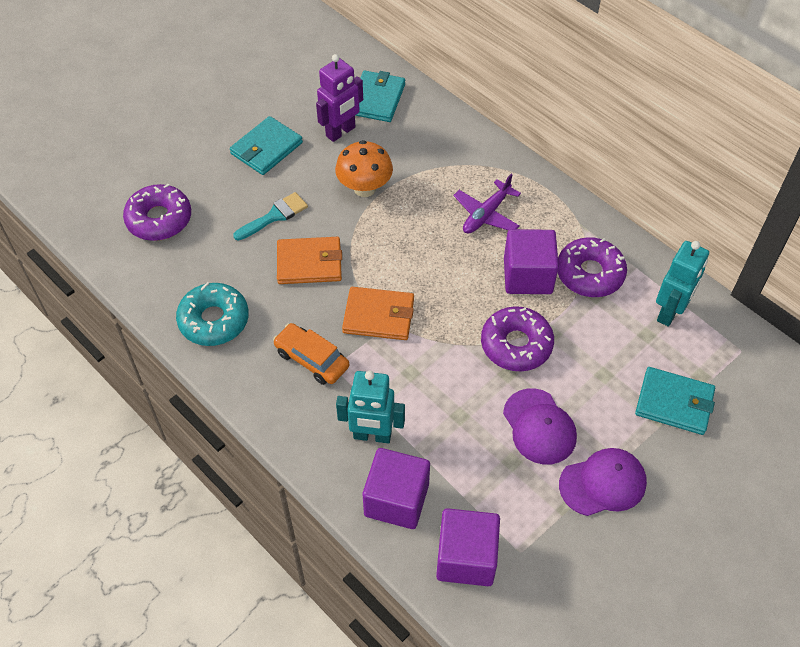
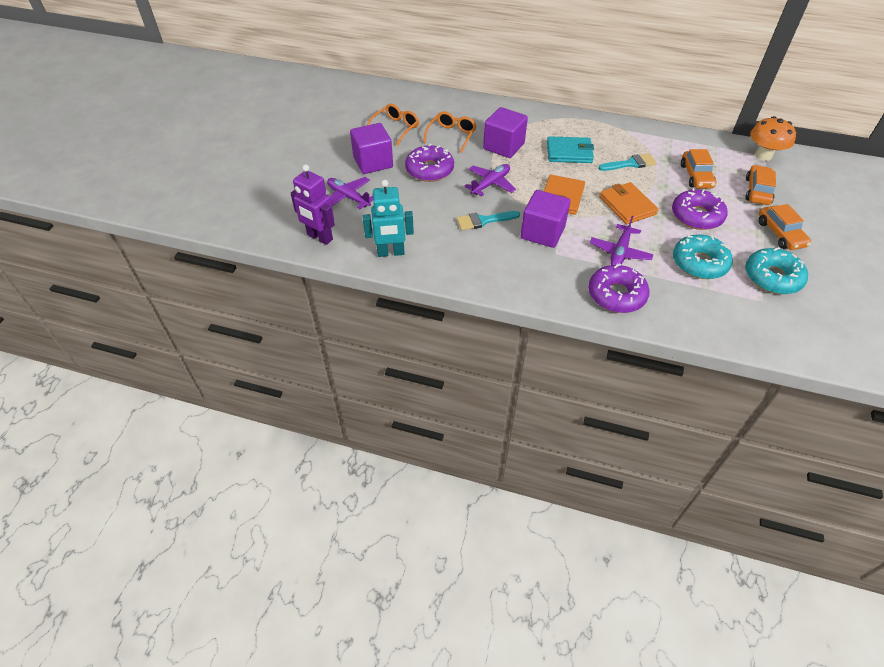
orange car: [273,323,349,385] = 1 -> [681,149,716,188] [746,165,776,205] [759,204,811,250] = 3
orange glasses: none = 0 -> [367,104,419,146] [423,111,477,153] = 2
purple cap: [503,388,577,465] [559,448,647,516] = 2 -> none = 0
purple plane: [453,174,521,234] = 1 -> [327,177,373,209] [464,164,516,196] [590,216,654,265] = 3
turquoise brush: [233,192,308,241] = 1 -> [457,211,520,230] [598,153,656,171] = 2
turquoise donut: [176,282,249,346] = 1 -> [673,235,733,279] [745,247,808,294] = 2
turquoise robot: [336,371,405,443] [656,241,709,326] = 2 -> [363,180,414,257] = 1
turquoise wallet: [230,116,303,175] [355,71,405,122] [635,367,715,435] = 3 -> [547,136,594,163] = 1

